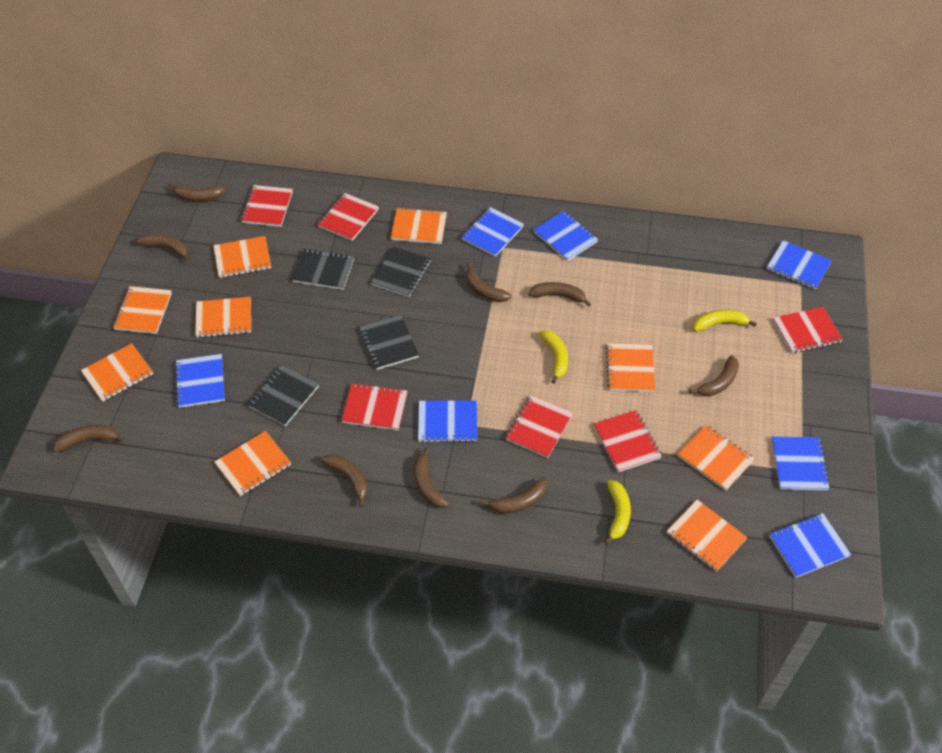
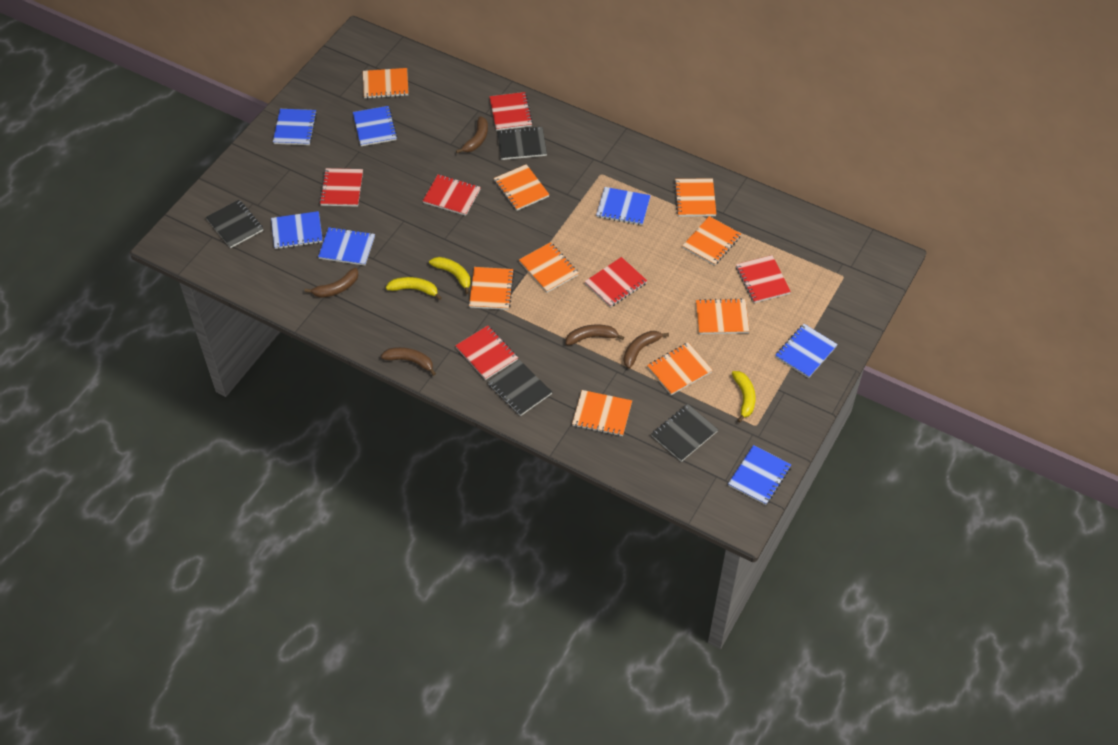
brown banana: [53,425,125,452] [137,234,189,262] [169,183,226,201] [320,454,368,507] [414,447,449,508] [466,262,511,302] [480,477,547,513] [528,282,591,306] [689,355,739,397] = 9 -> [305,268,359,298] [381,347,436,376] [456,116,488,153] [566,325,624,346] [624,331,669,368] = 5

